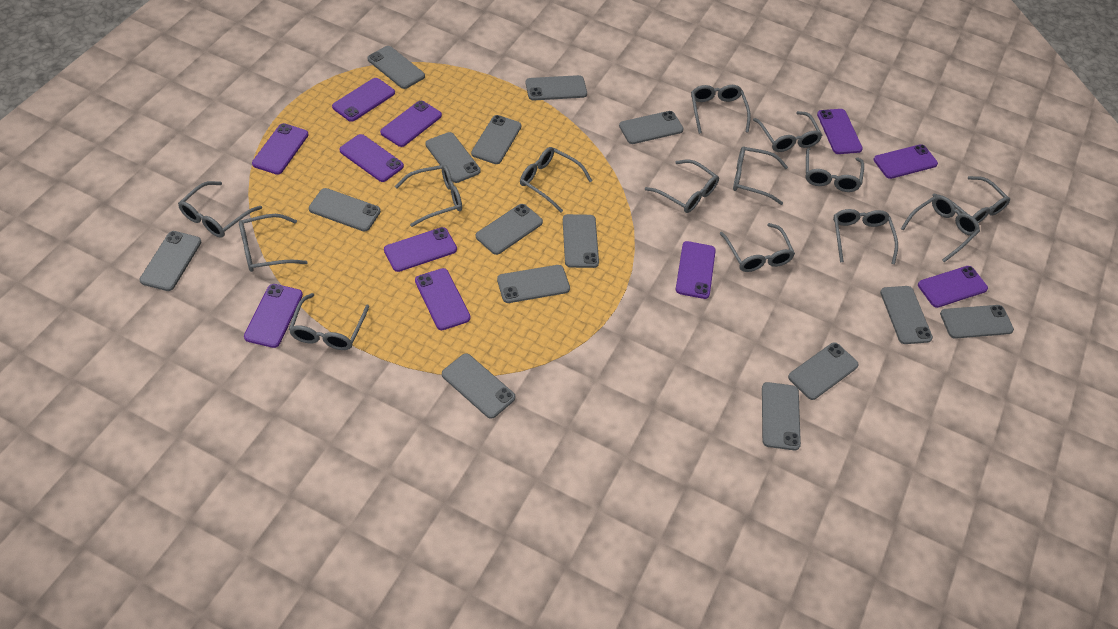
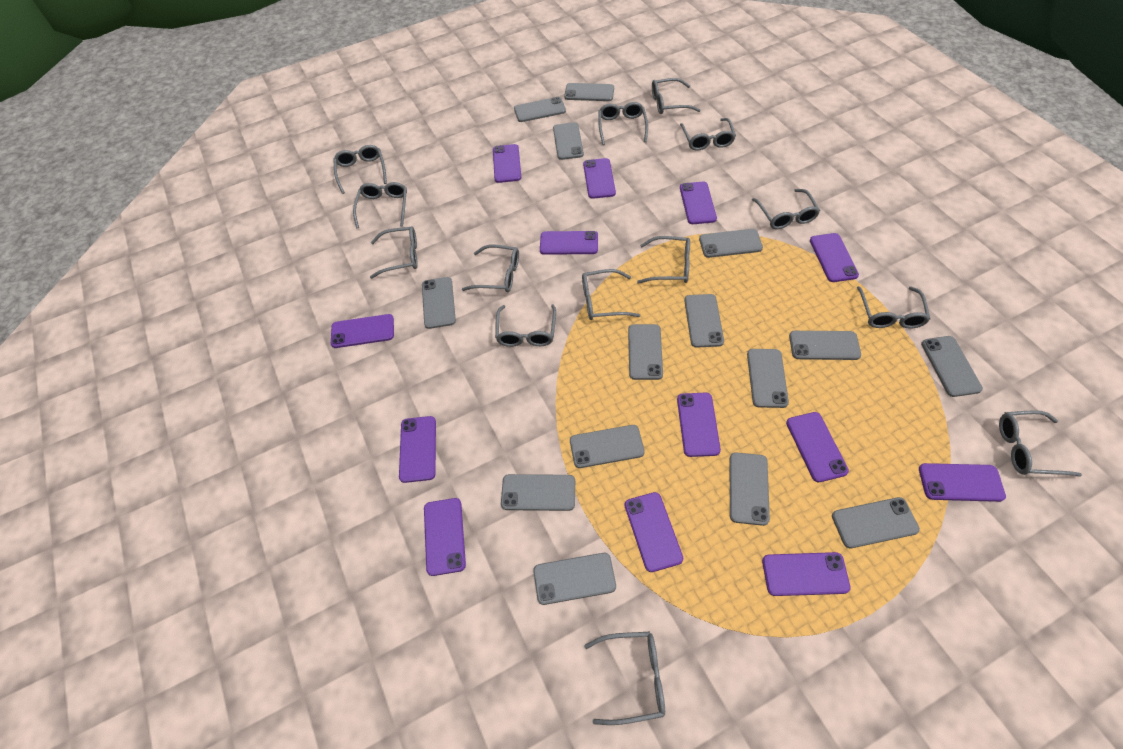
purple phone: [244,284,303,348] [252,123,308,175] [332,78,395,122] [339,134,404,182] [380,101,442,147] [384,227,457,272] [415,268,471,330] [676,241,716,299] [817,109,863,154] [874,144,938,179] [918,266,988,308] = 11 -> [331,314,394,348] [399,416,436,483] [424,498,466,576] [493,144,521,183] [540,231,598,255] [583,158,616,199] [625,492,683,572] [677,393,721,457] [680,182,717,224] [762,552,851,596] [786,412,849,482] [810,233,859,282] [919,463,1006,502] = 13

